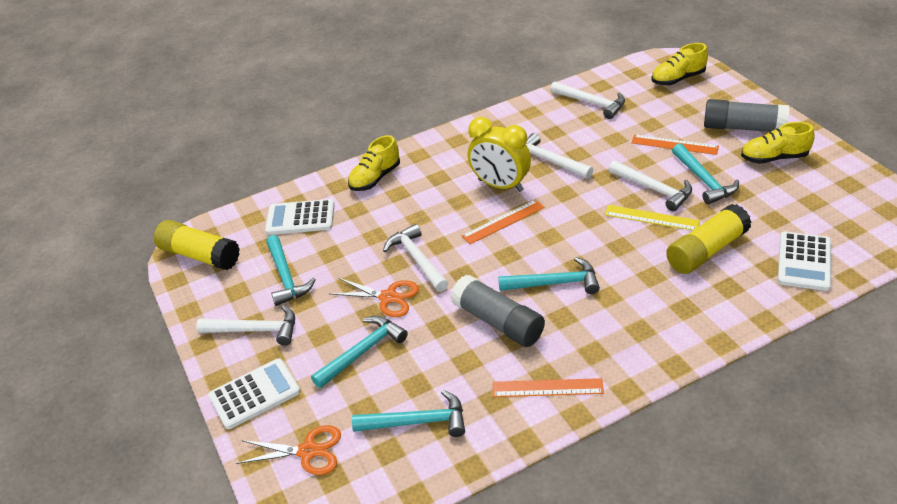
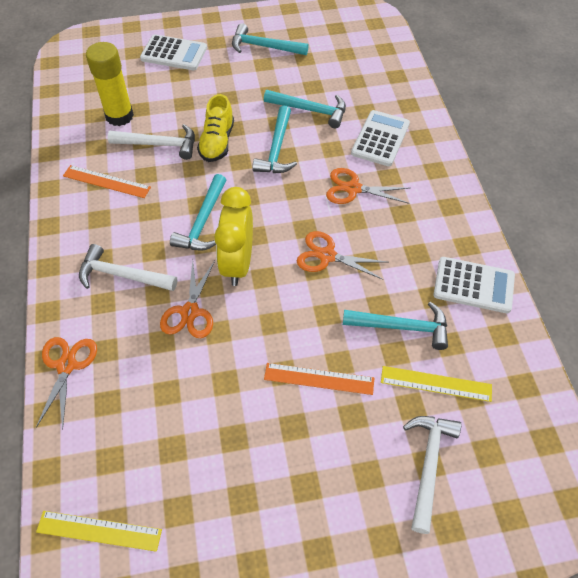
grey glue stick: [451,275,545,347] [704,99,790,132] = 2 -> none = 0
orange ruler: [462,200,544,244] [493,378,604,397] [631,135,719,155] = 3 -> [63,165,151,198] [264,363,374,395] = 2
orange scissors: [236,425,341,475] [329,278,419,317] = 2 -> [36,337,97,430] [160,260,215,338] [297,231,387,280] [326,168,409,204] = 4
white hammer: [196,305,295,346] [383,224,448,292] [526,133,593,179] [550,81,625,119] [608,160,692,211] = 5 -> [79,244,177,291] [108,124,195,160] [403,416,461,534] = 3
yellow glue stick: [154,220,240,270] [666,204,751,274] = 2 -> [86,42,134,126] = 1
yellow ruler: [605,205,700,230] = 1 -> [36,511,162,552] [381,366,492,402] = 2
yellow shoe: [348,135,400,191] [651,43,708,85] [741,122,815,164] = 3 -> [197,94,234,162] = 1

